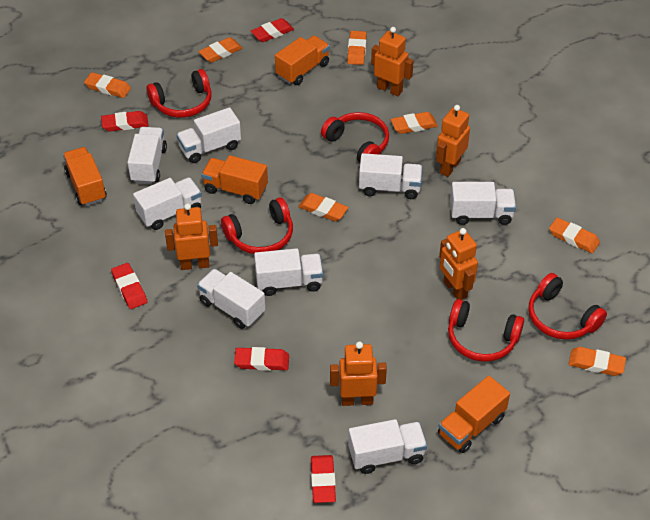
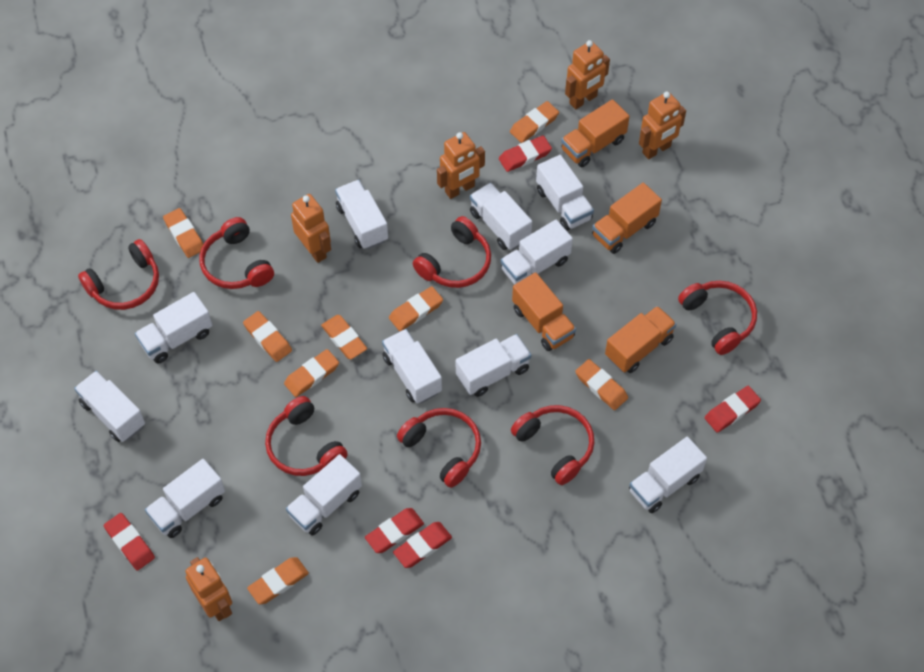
orange eraser: [84,72,131,98] [198,37,243,63] [298,193,348,221] [347,31,367,65] [391,112,438,134] [549,217,600,253] [569,347,626,376] = 7 -> [163,208,203,258] [243,311,292,362] [247,557,309,605] [284,349,339,397] [321,315,367,359] [389,286,443,331] [510,101,559,143] [575,359,628,410] = 8
red headphones: [147,69,212,118] [221,197,293,254] [321,112,389,162] [448,299,524,362] [528,273,607,340] = 5 -> [78,239,159,310] [199,217,274,289] [265,396,348,476] [397,408,481,488] [413,216,491,288] [511,405,594,485] [678,281,757,355] = 7
white truck: [127,127,167,184] [133,177,202,230] [176,107,241,163] [197,269,266,329] [254,248,323,296] [348,419,427,474] [359,153,423,199] [450,182,516,225] = 8 -> [74,371,145,442] [135,292,212,364] [145,459,225,538] [286,454,362,535] [335,180,388,249] [382,329,442,404] [456,334,531,397] [470,183,532,250] [501,220,573,285] [536,155,594,231] [629,437,707,513] = 11

